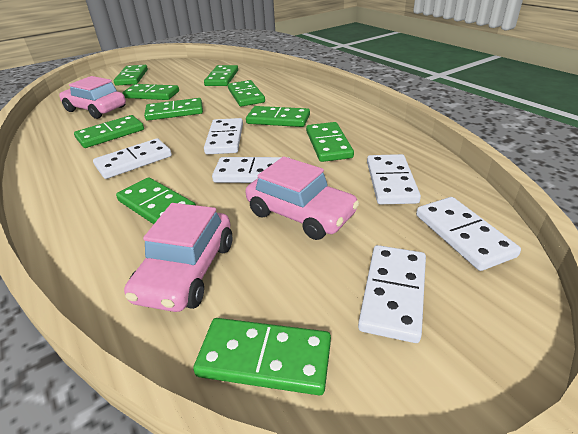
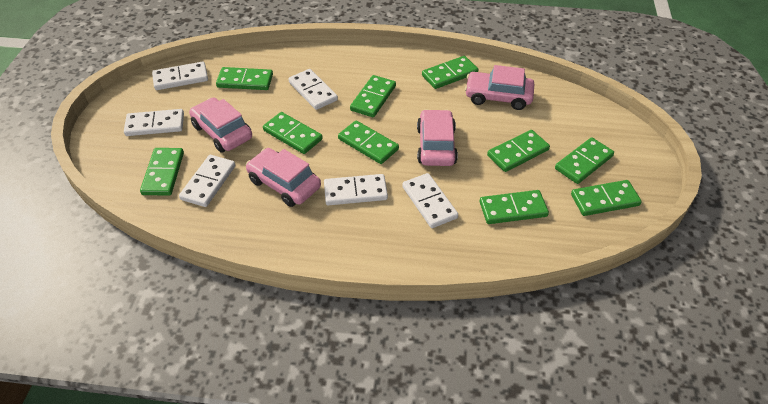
pink car: [59,76,126,119] [124,203,232,312] [245,156,359,240] = 3 -> [189,97,252,153] [246,148,321,207] [417,109,458,166] [465,65,534,110] = 4

